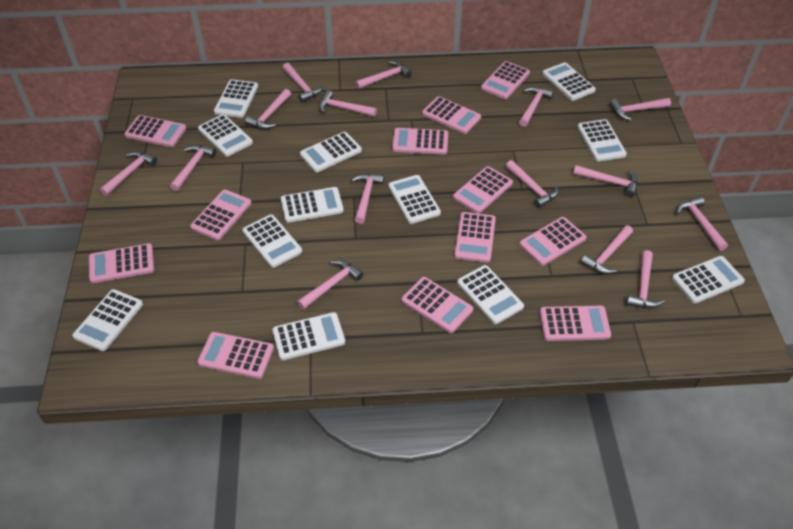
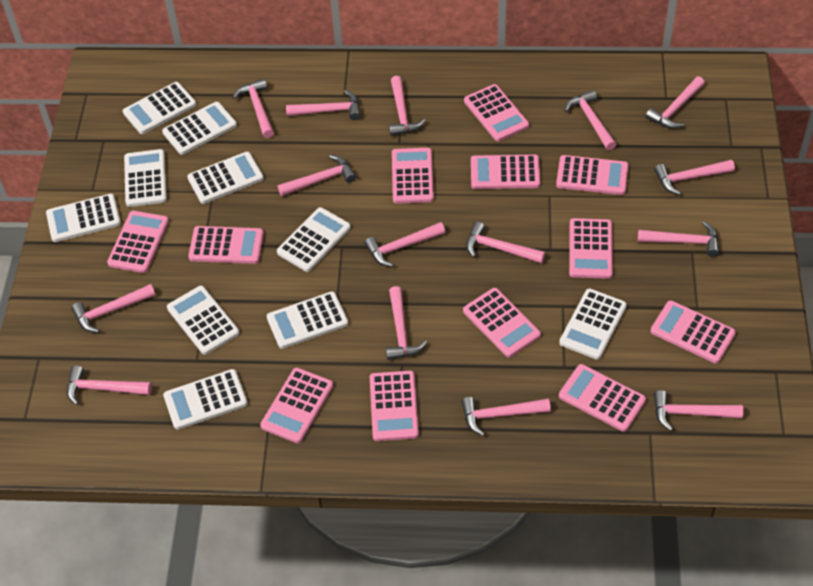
white calculator: [72,289,143,351] [198,114,253,157] [214,79,258,118] [242,215,302,268] [272,312,345,360] [281,187,344,223] [300,132,362,172] [388,175,441,224] [457,265,524,324] [542,62,596,101] [577,119,627,162] [672,256,745,304] = 12 -> [46,194,121,242] [123,82,196,134] [124,149,167,207] [162,102,237,155] [163,369,248,430] [167,286,240,355] [187,152,264,204] [267,292,348,349] [277,207,351,272] [559,289,627,359] = 10

